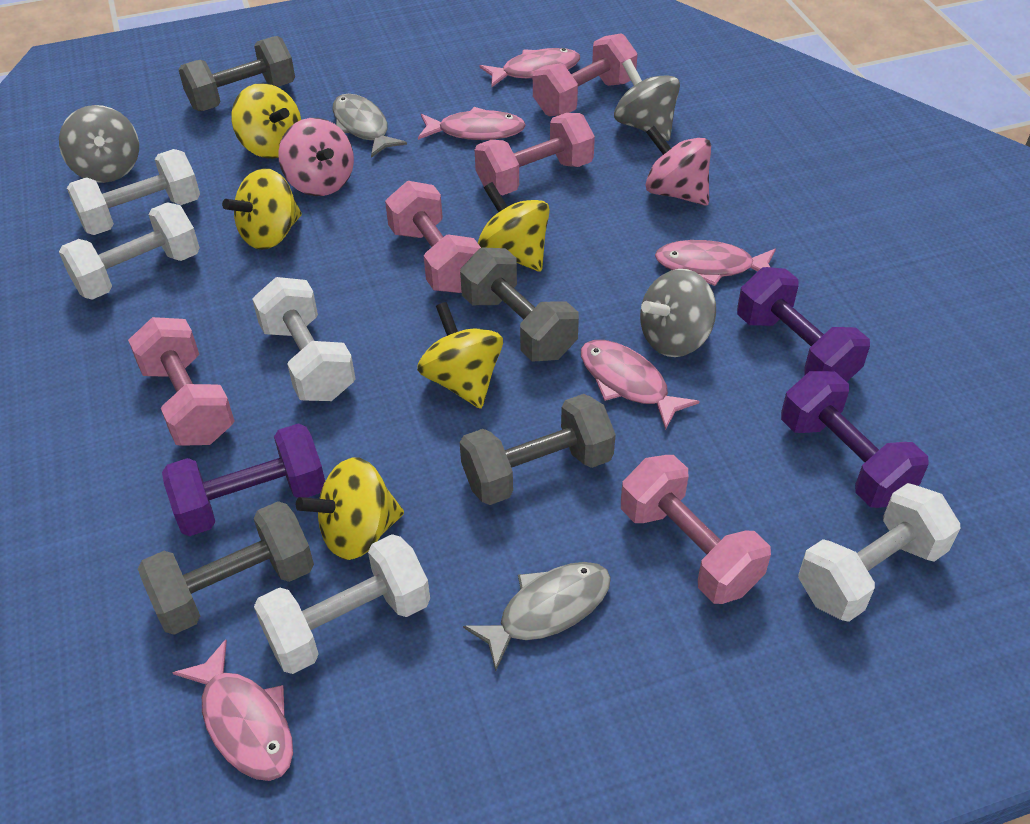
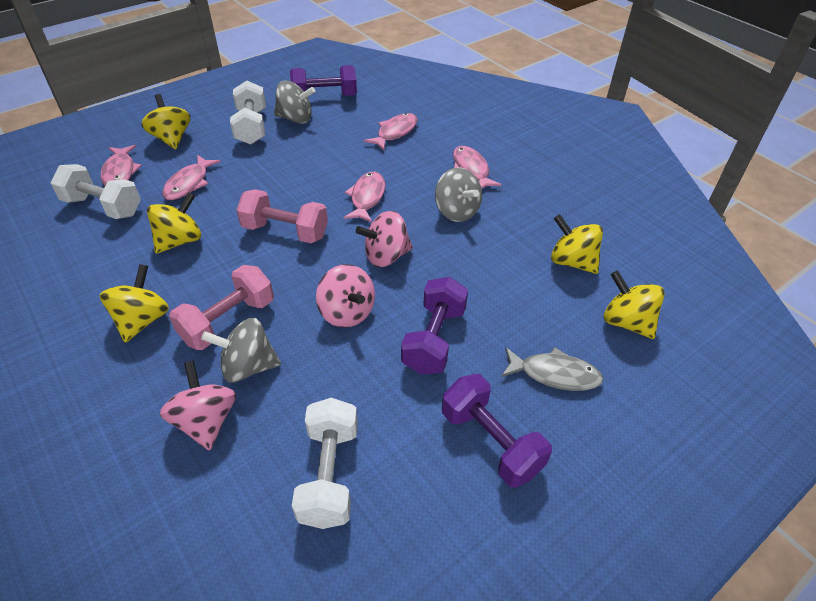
grey dumbbell: [138,501,314,635] [179,36,295,111] [460,247,579,362] [460,394,616,505] = 4 -> none = 0
grey fish: [333,94,407,158] [463,562,611,671] = 2 -> [501,347,604,391] = 1
pink dumbbell: [128,317,235,446] [385,181,481,293] [475,113,595,195] [533,33,638,116] [621,455,771,604] = 5 -> [169,265,274,350] [237,189,328,243] = 2
pink spinning top: [278,118,354,196] [646,126,711,206] = 2 -> [160,360,236,451] [316,264,375,328] [356,211,413,267] = 3
white dumbbell: [59,202,200,300] [67,149,200,235] [252,277,356,401] [254,534,430,674] [798,483,960,622] = 5 -> [51,164,141,219] [230,80,266,145] [292,398,358,529] = 3

